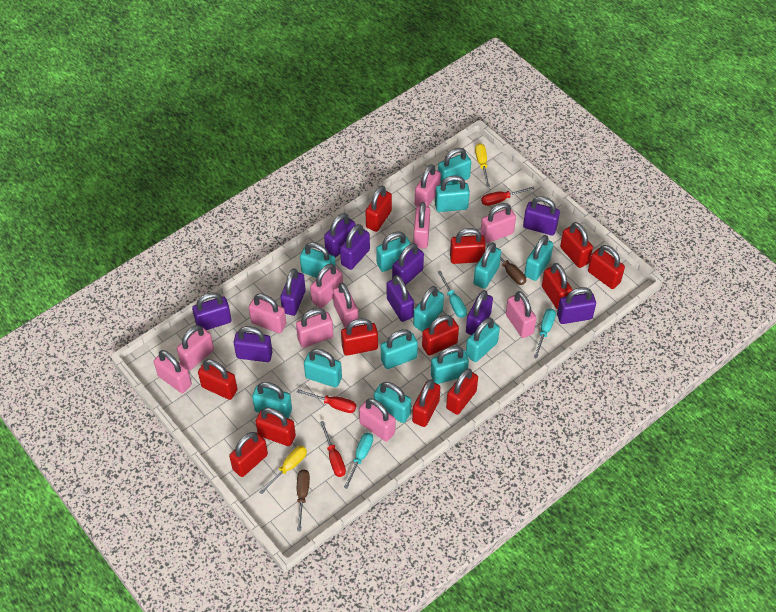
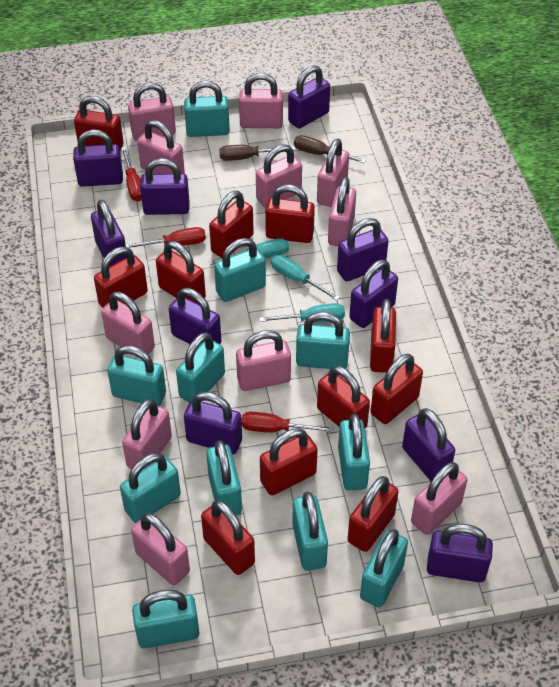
red padlock: [198,359,237,400] [229,432,268,477] [255,408,296,446] [341,318,378,356] [366,186,392,232] [412,379,440,427] [422,315,459,356] [446,368,478,415] [450,228,486,264] [542,263,572,310] [560,222,593,268] [588,245,625,289] = 12 -> [74,96,124,151] [94,247,148,308] [156,241,206,303] [201,500,255,575] [209,191,254,258] [260,428,318,495] [265,184,315,243] [317,366,370,428] [348,476,399,552] [370,299,396,373] [371,354,423,424] = 11
turquoise padlock: [252,382,292,418] [300,242,336,278] [304,349,342,388] [374,382,411,423] [376,231,411,272] [381,329,418,369] [413,286,444,332] [431,346,469,384] [435,175,470,212] [438,148,471,185] [466,318,500,362] [473,242,501,289] [524,235,553,281] = 13 -> [107,345,166,406] [120,453,181,523] [132,590,199,649] [176,332,225,402] [184,81,230,137] [206,440,242,515] [214,238,266,302] [292,492,328,571] [296,312,350,369] [338,414,370,490] [360,529,408,608] = 11
yellow screwdriver: [259,446,307,494] [475,143,490,187] = 2 -> none = 0

